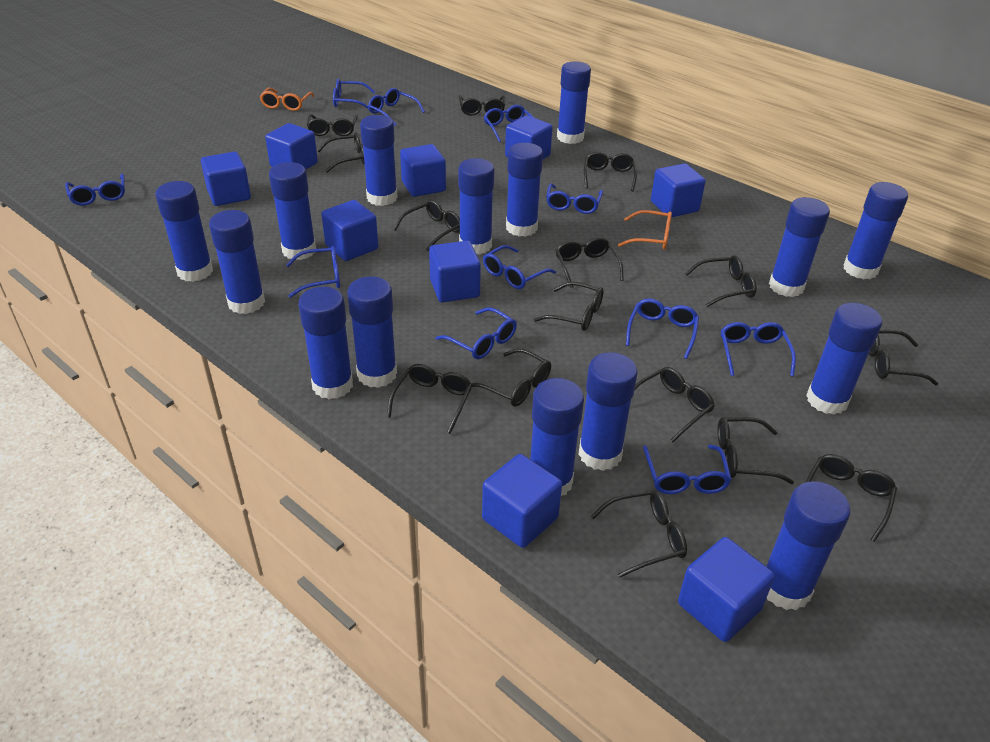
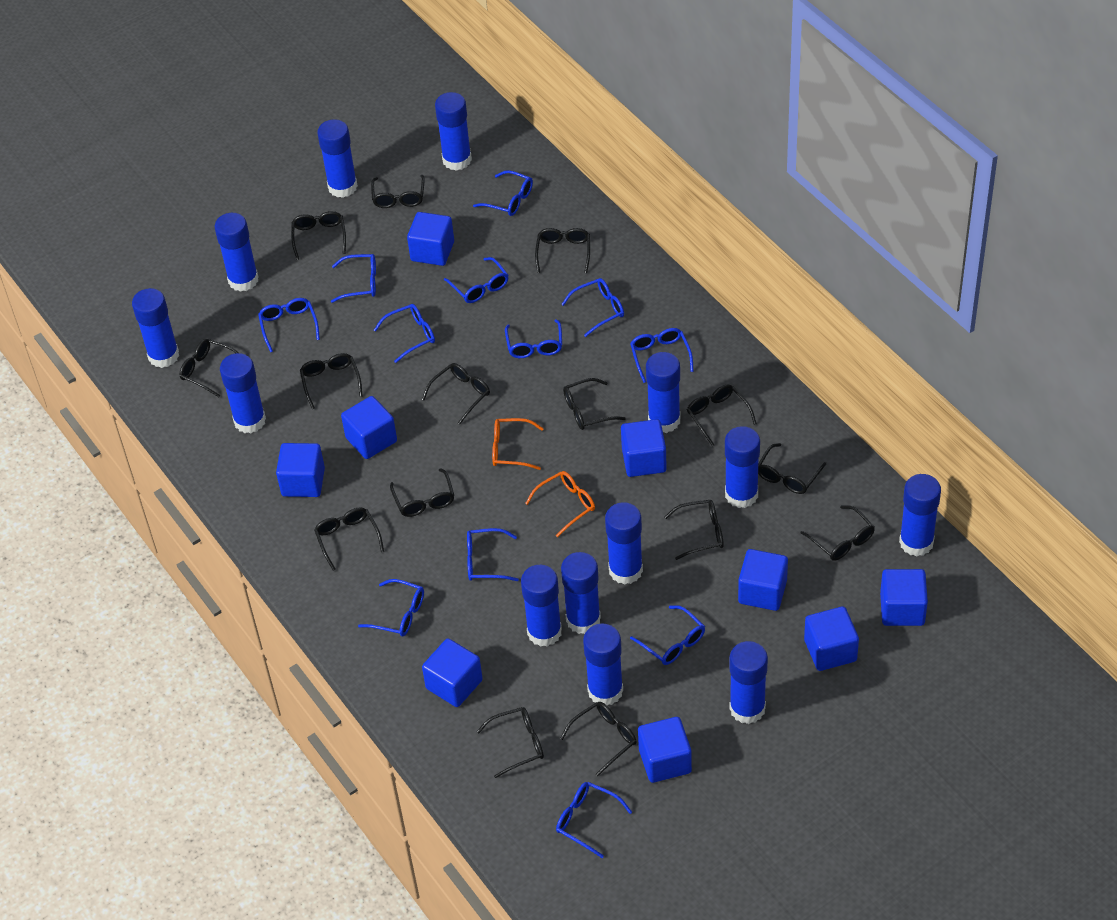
blue glasses: [65,173,125,206] [286,246,340,298] [333,79,375,109] [368,88,425,126] [436,307,517,359] [483,245,556,289] [484,105,533,142] [546,183,603,214] [626,298,699,359] [643,445,732,494] [721,322,796,376] = 11 -> [258,298,320,352] [331,254,376,303] [358,579,424,637] [374,304,435,363] [444,257,508,303] [467,528,519,581] [473,170,533,216] [505,319,562,358] [556,782,632,858] [561,278,624,337] [630,328,694,383] [630,605,705,665] = 12
blue glue stick: [155,181,213,282] [209,210,265,314] [269,162,316,260] [298,287,353,399] [347,276,397,388] [360,115,398,206] [458,158,494,255] [506,143,543,237] [530,378,584,496] [557,61,591,144] [578,352,638,471] [766,481,851,610] [769,197,830,297] [806,303,882,415] [843,182,908,279] = 15 -> [132,288,179,368] [215,213,258,292] [220,353,266,433] [317,119,358,198] [435,92,472,171] [521,565,562,647] [561,552,601,634] [583,624,623,705] [605,502,643,585] [646,352,681,433] [725,426,760,508] [729,641,768,724] [899,474,941,556] = 13

